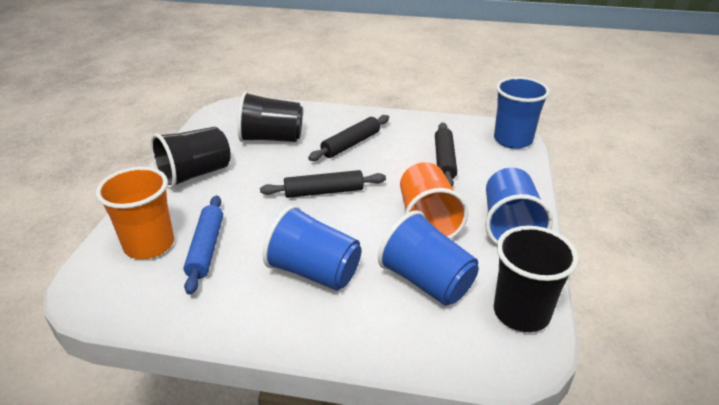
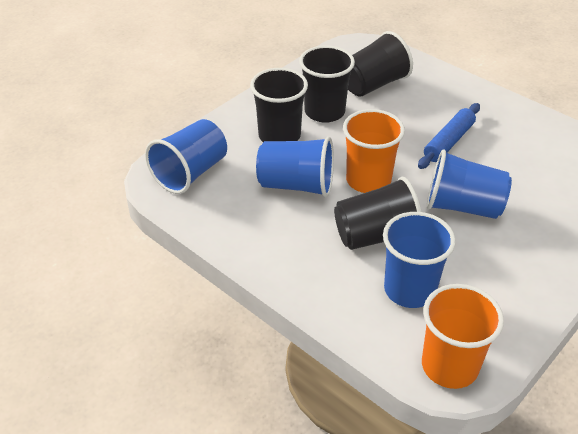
black cup: [151,127,231,189] [237,91,303,142] [494,226,578,332] = 3 -> [250,68,308,142] [299,45,355,123] [334,177,422,250] [348,31,413,97] = 4
black rolling pin: [260,170,386,198] [308,115,389,161] [435,123,457,186] = 3 -> none = 0

